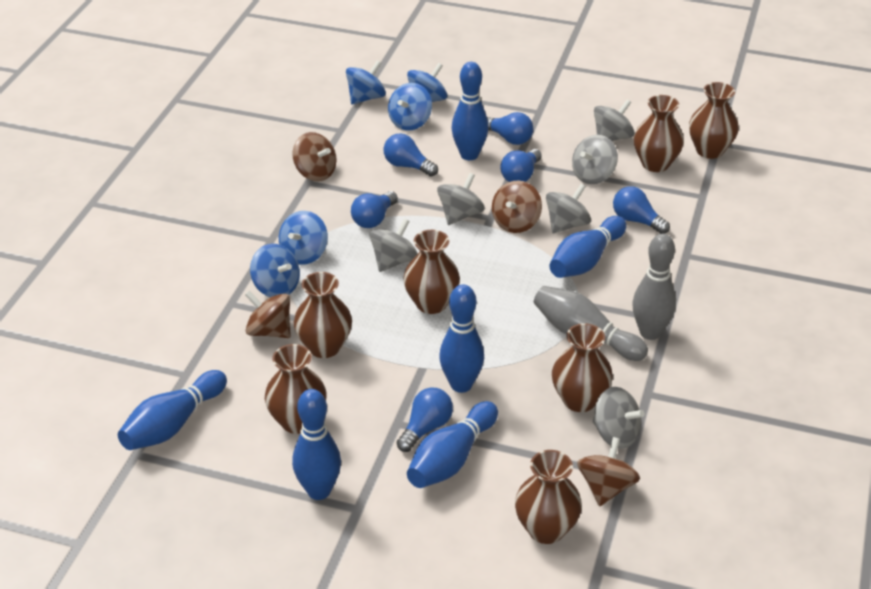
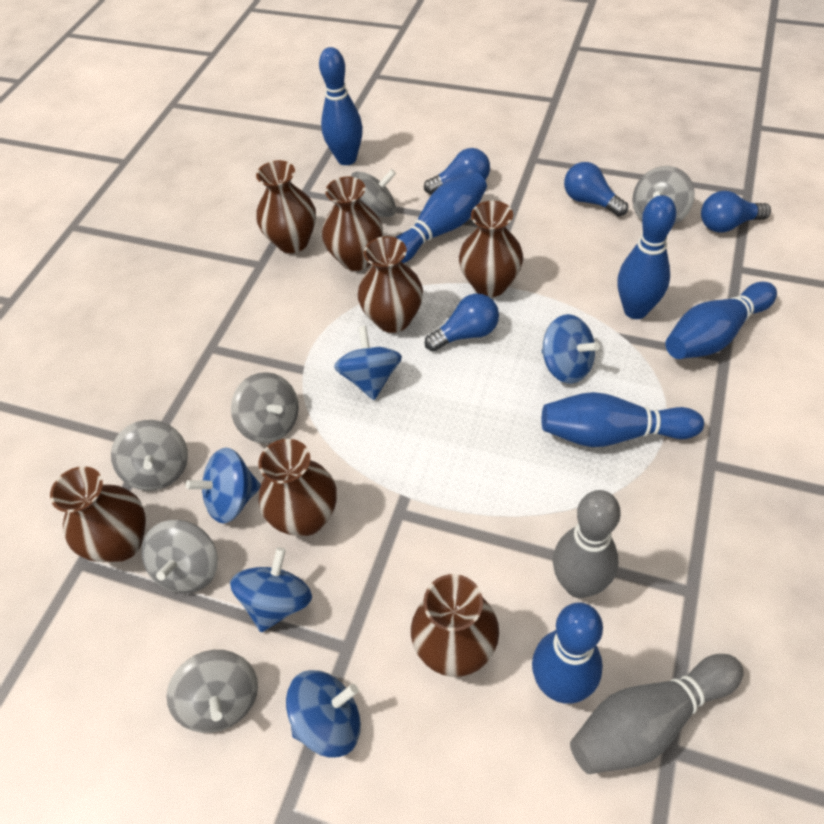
blue light bulb: [351,191,398,228] [383,134,438,176] [397,387,453,452] [487,112,533,145] [500,149,542,182] [613,186,670,234] = 6 -> [424,148,490,195] [425,294,499,352] [564,162,628,217] [701,191,771,232] = 4
brown spinning top: [245,290,291,338] [292,132,337,181] [492,181,542,233] [577,437,640,506] = 4 -> none = 0

